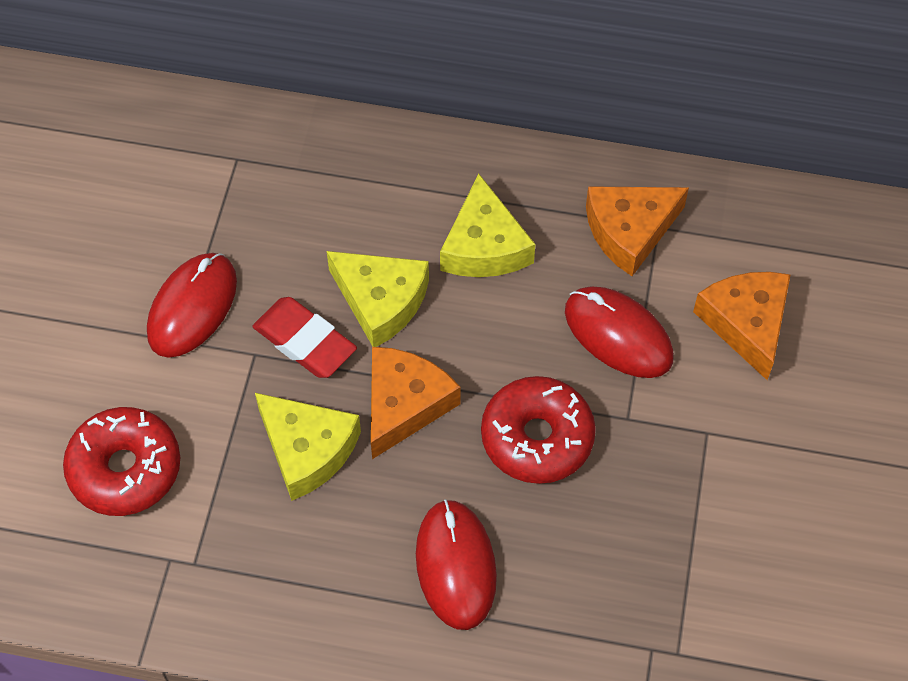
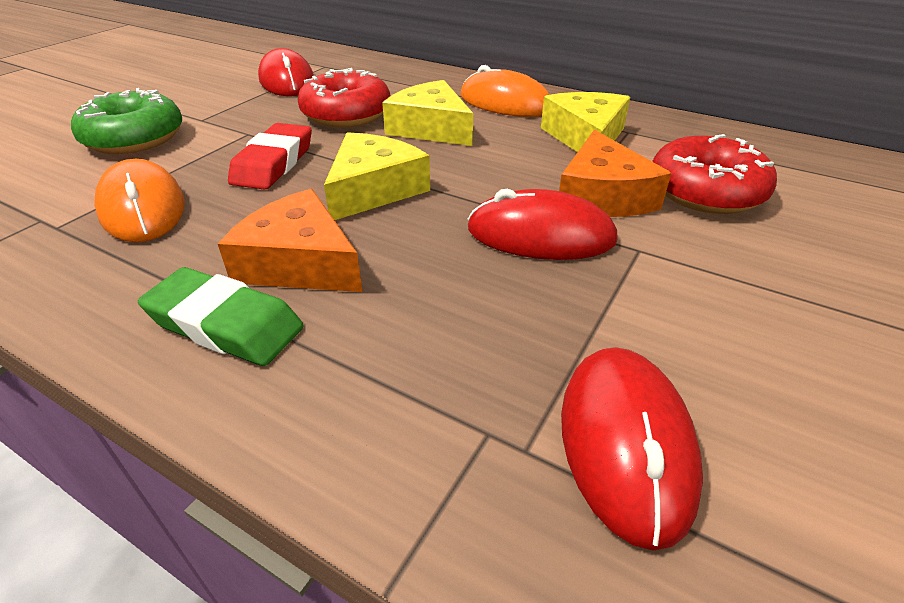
green donut: none = 0 -> [71,88,182,154] = 1
green eraser: none = 0 -> [138,267,303,366] = 1
orange cheese: [371,347,461,459] [586,186,689,276] [693,272,791,380] = 3 -> [218,189,363,292] [559,130,671,217] = 2
orange mouse: none = 0 -> [94,159,185,242] [461,65,549,117] = 2

